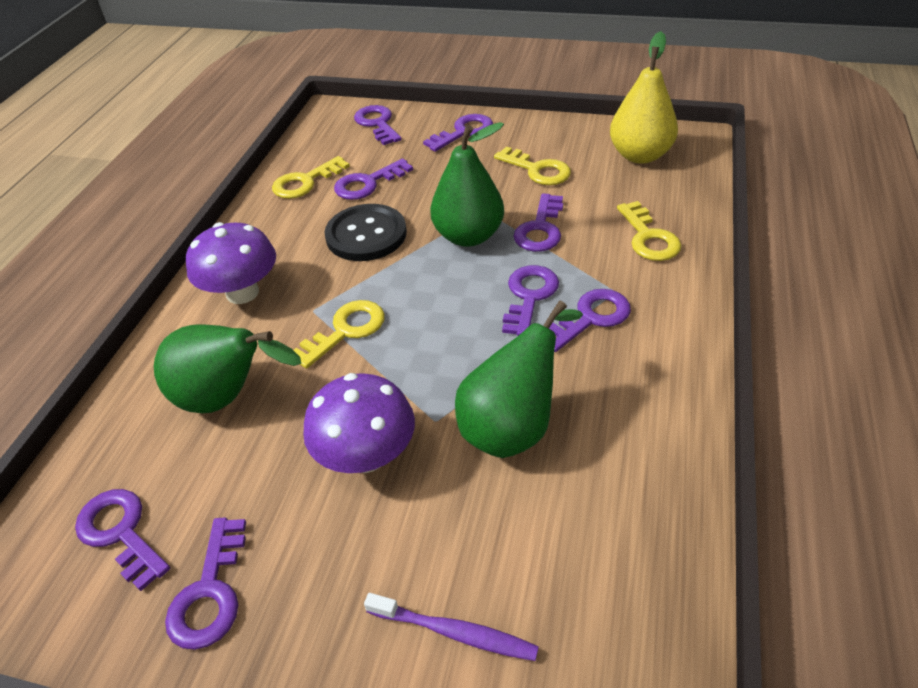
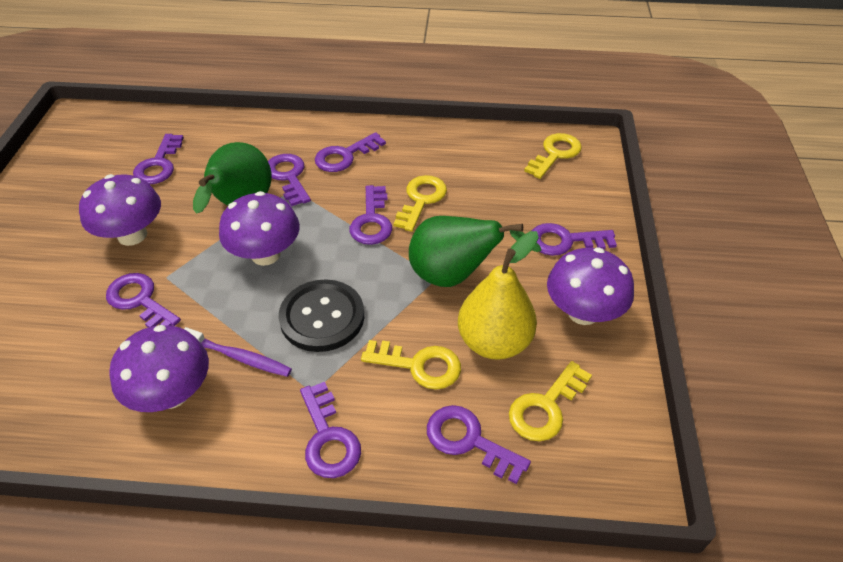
green pear: [154,325,301,413] [430,122,504,247] [455,301,583,458] = 3 -> [193,142,272,214] [409,216,542,287] = 2
purple mushroom: [186,222,276,304] [303,373,415,473] = 2 -> [79,174,161,246] [109,325,209,412] [219,191,300,266] [547,248,634,325] = 4

